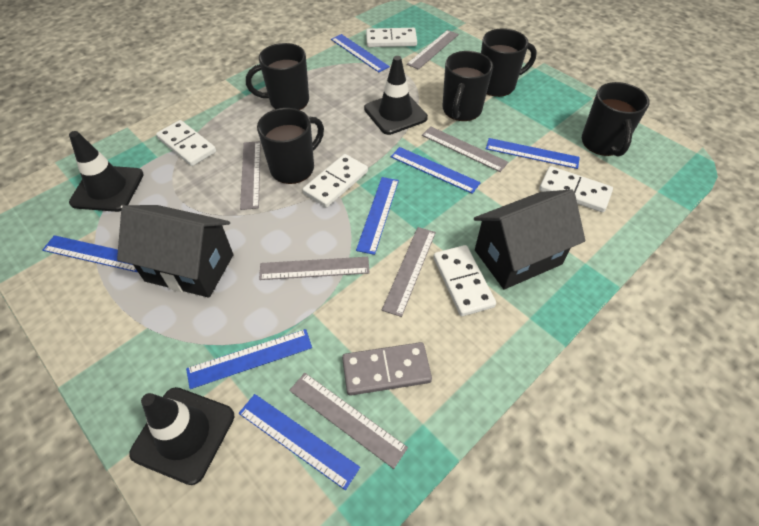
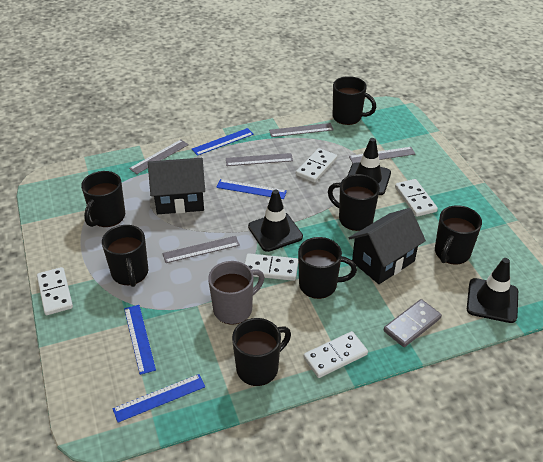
black mug: [246,43,309,110] [257,108,324,184] [442,51,493,121] [481,28,537,97] [582,82,649,157] = 5 -> [81,171,125,227] [102,225,148,287] [232,318,291,386] [298,237,357,299] [328,174,380,231] [333,76,376,125] [435,205,482,265] = 7
blue ruler: [42,235,138,272] [186,329,312,389] [239,394,360,490] [331,34,390,72] [356,177,399,255] [391,147,481,194] [486,138,580,169] = 7 -> [113,374,205,423] [124,305,156,375] [192,128,254,156] [216,179,287,199] = 4
grey mug: none = 0 -> [208,261,264,324] = 1
grey ruler: [240,141,261,210] [259,257,370,280] [289,373,408,469] [382,227,436,317] [407,30,459,70] [422,126,508,172] = 6 -> [129,140,189,174] [162,236,240,263] [226,153,293,166] [269,123,334,137] [349,147,415,164] = 5

